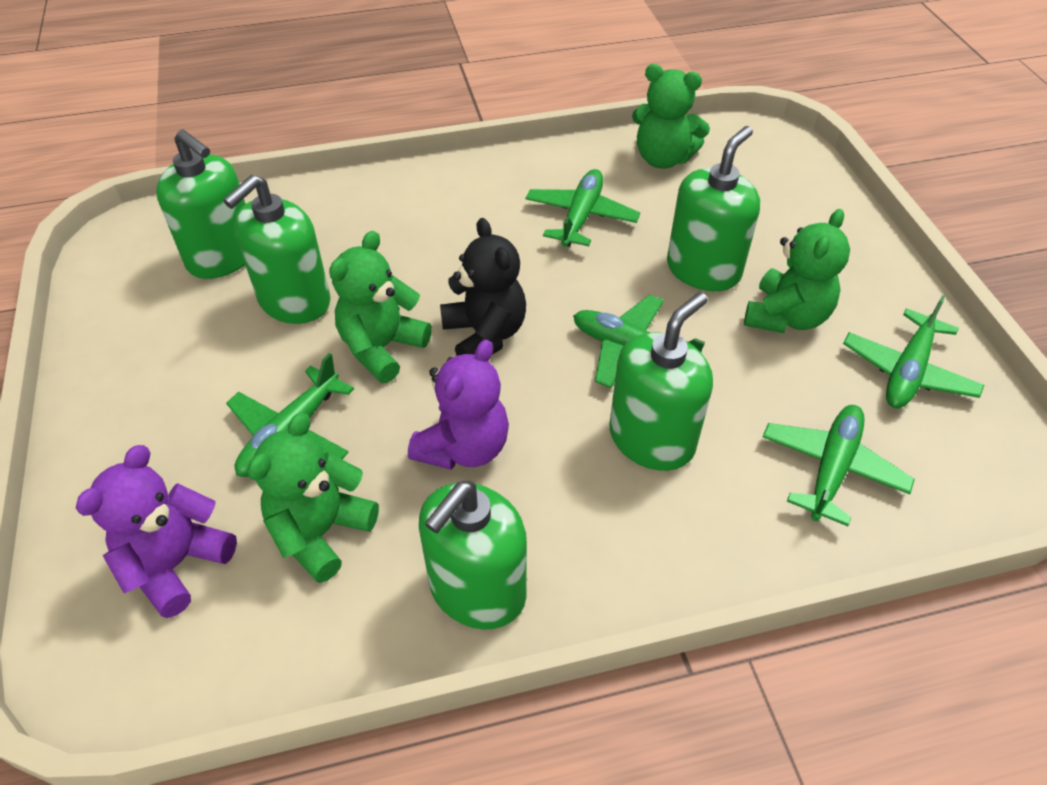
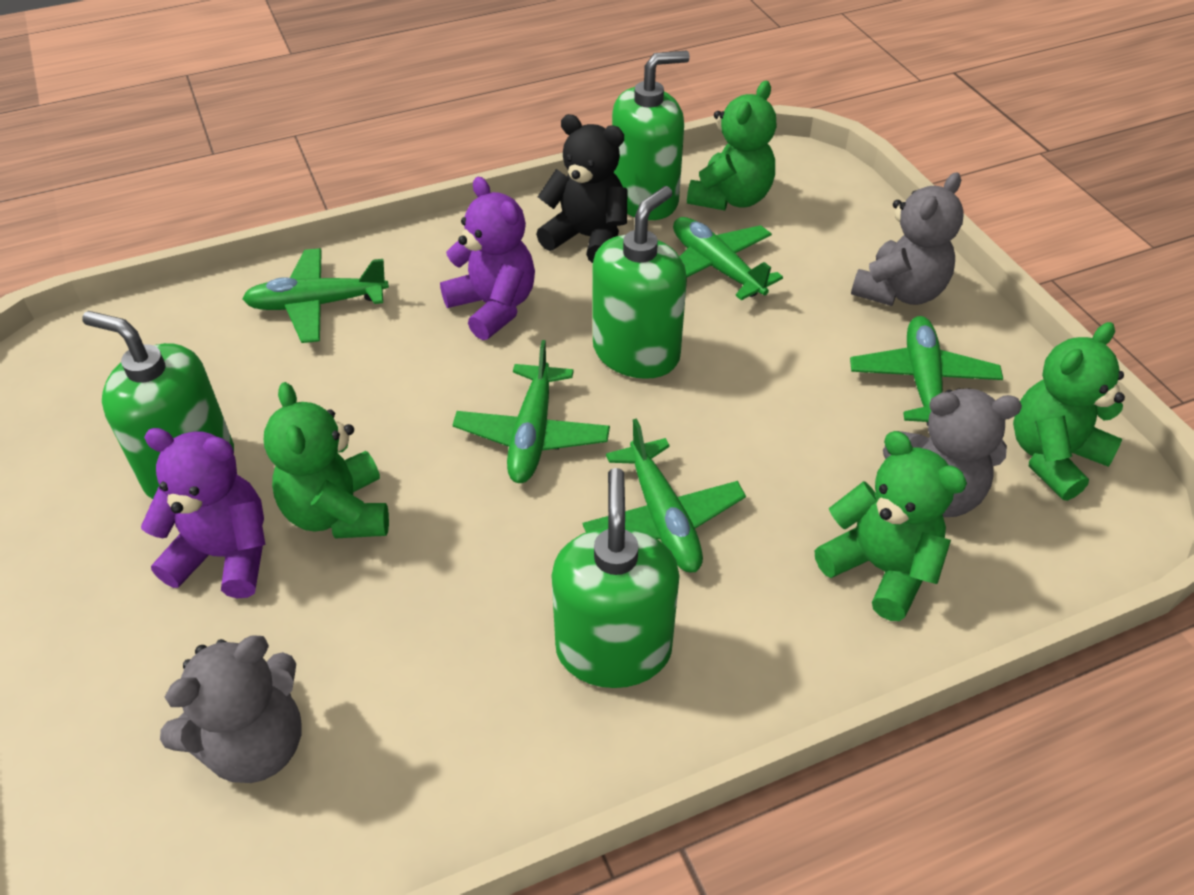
green soap dispenser: [156,129,246,279] [223,175,331,324] [419,481,527,630] [610,292,713,471] [667,126,760,291] = 5 -> [82,311,234,499] [551,468,680,688] [592,186,687,379] [612,51,690,220] = 4
grey teddy bear: none = 0 -> [160,636,301,783] [851,172,963,306] [883,389,1022,517] = 3

